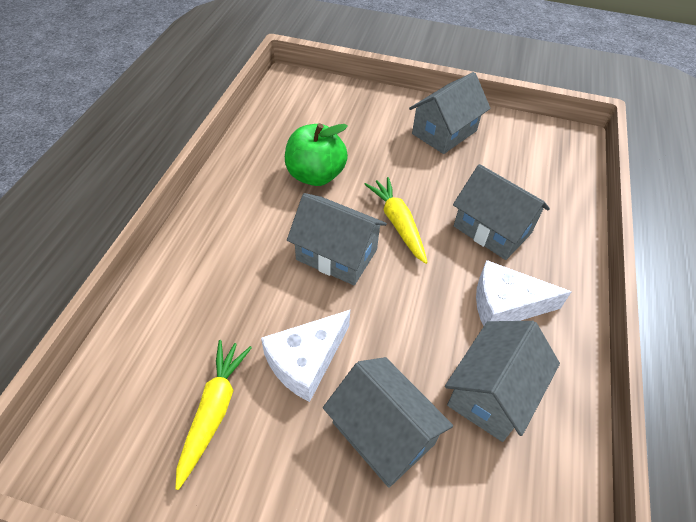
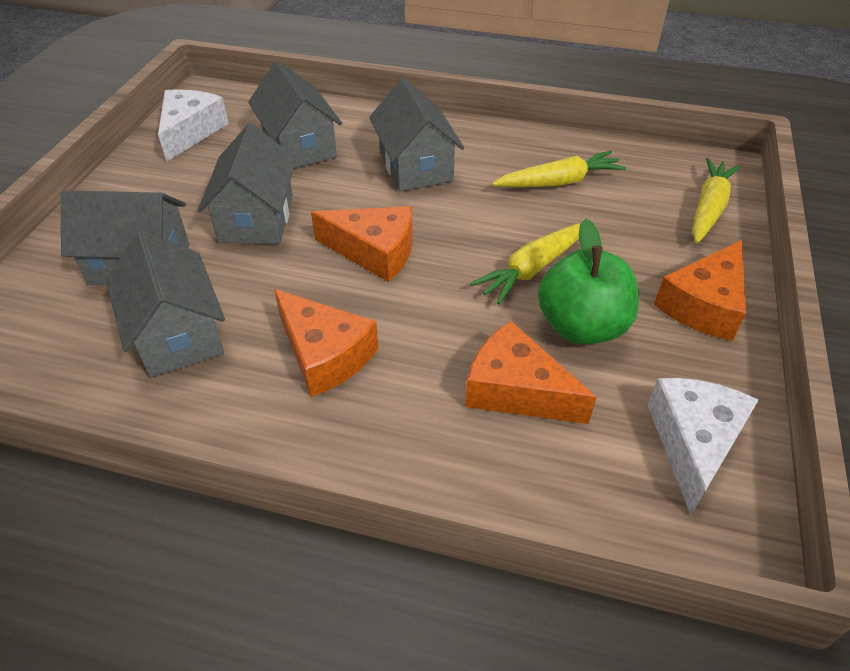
orange cheese: none = 0 -> [274,289,378,397] [311,206,413,282] [465,321,597,424] [654,240,746,341] = 4
yellow carrot: [175,340,252,490] [364,177,428,264] = 2 -> [470,223,580,304] [492,151,626,187] [692,158,740,243] = 3

